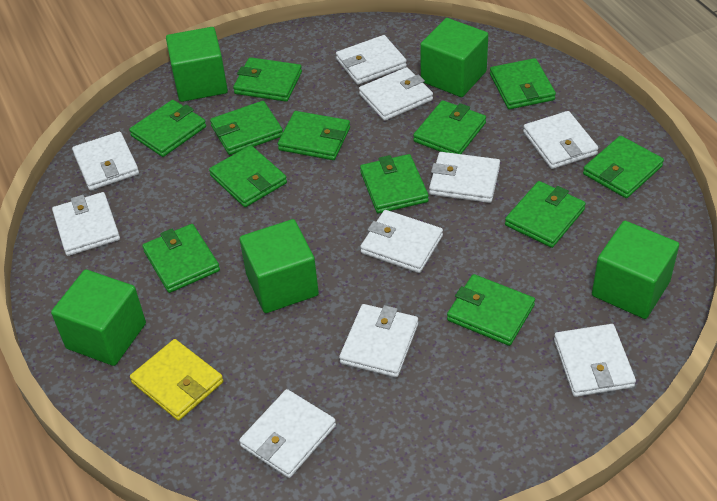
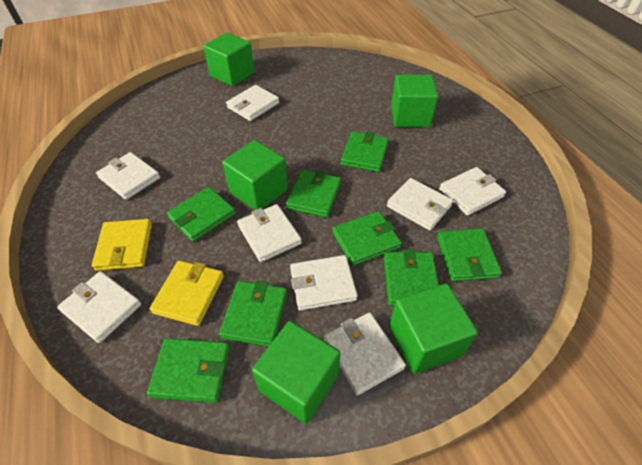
green wallet: [129,100,206,157] [142,224,220,293] [209,145,287,207] [210,101,283,155] [233,57,302,102] [278,111,350,160] [360,154,429,214] [413,100,486,154] [447,274,535,346] [490,58,556,109] [505,181,586,248] [583,136,664,198] = 12 -> [147,338,230,403] [167,187,236,242] [219,281,287,347] [286,170,341,218] [332,211,402,266] [341,131,389,172] [384,249,439,306] [437,228,502,282] = 8
white wallet: [52,192,120,256] [72,132,139,190] [239,389,336,478] [336,35,407,85] [339,304,418,377] [359,67,433,121] [360,210,443,273] [429,152,500,203] [523,111,598,169] [554,324,636,397] = 10 -> [57,271,141,343] [96,152,160,200] [226,85,279,121] [237,204,302,262] [290,255,358,311] [324,312,406,396] [387,178,453,231] [439,167,506,216] = 8
yellow wallet: [130,339,223,421] = 1 -> [92,219,152,271] [150,260,224,326] = 2

